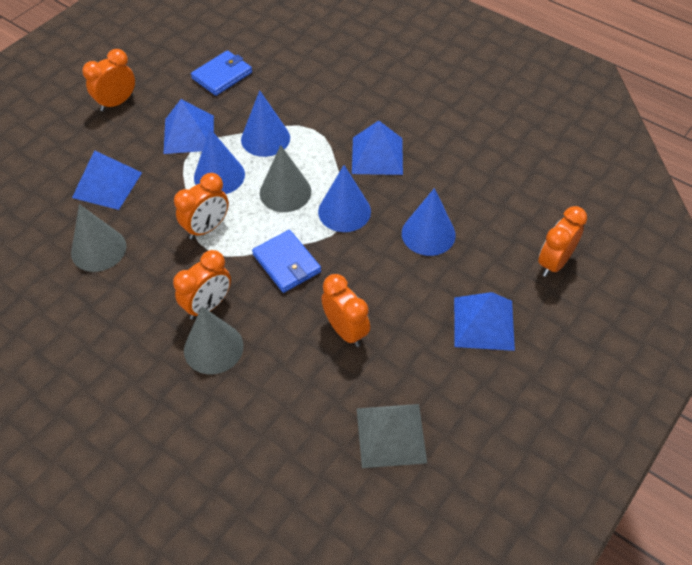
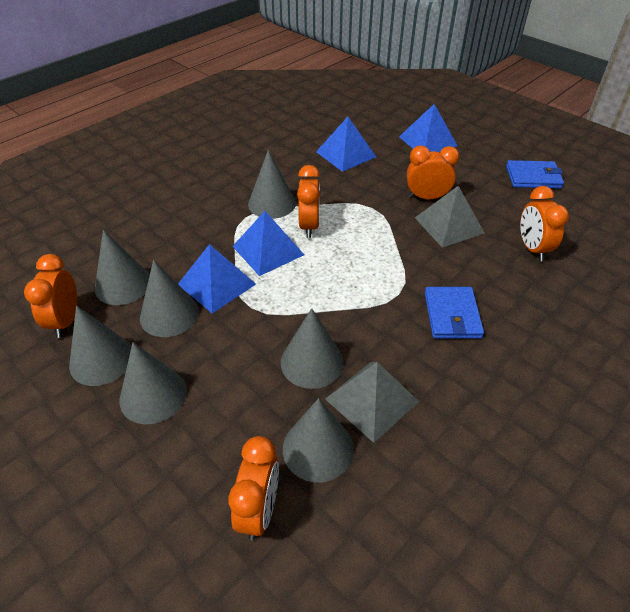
blue cone: [194,129,245,194] [241,90,290,157] [318,165,371,232] [402,188,456,256] = 4 -> none = 0
grey cone: [71,204,126,272] [184,307,244,374] [260,145,311,212] = 3 -> [69,306,132,386] [95,230,150,305] [119,342,187,424] [140,259,199,337] [248,150,296,219] [281,308,344,389] [283,398,354,483] = 7
grey pyramid: [357,404,427,468] = 1 -> [325,362,419,443] [415,186,485,247] = 2

